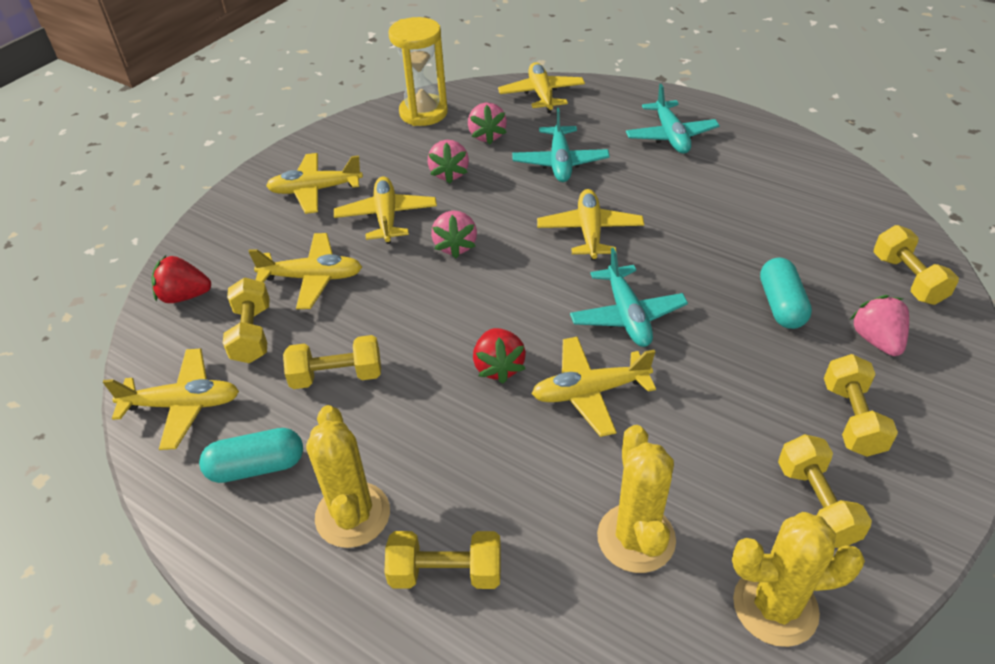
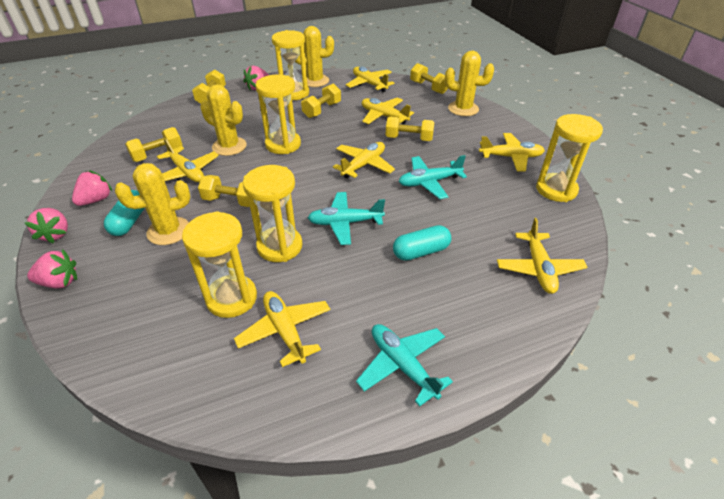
red strawberry: [152,256,211,303] [473,328,526,384] = 2 -> none = 0
yellow cactus: [306,405,390,548] [597,425,676,573] [732,512,865,647] = 3 -> [115,163,190,245] [200,84,247,156] [295,26,334,87] [445,51,494,116] = 4
yellow hourglass: [388,17,448,126] = 1 -> [182,211,257,318] [243,165,303,262] [255,75,301,154] [272,30,309,100] [536,114,603,202] = 5

